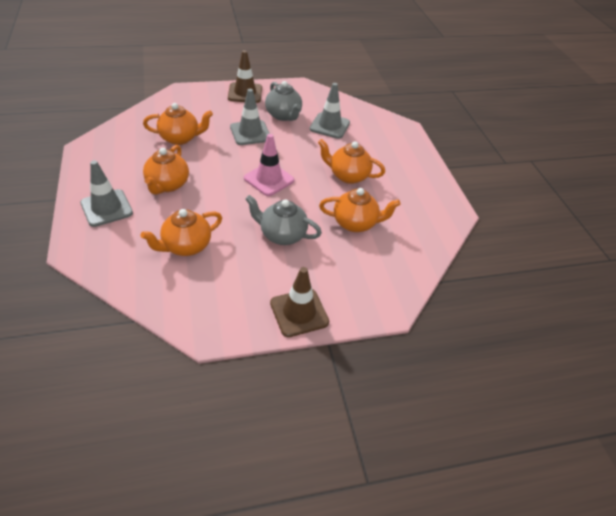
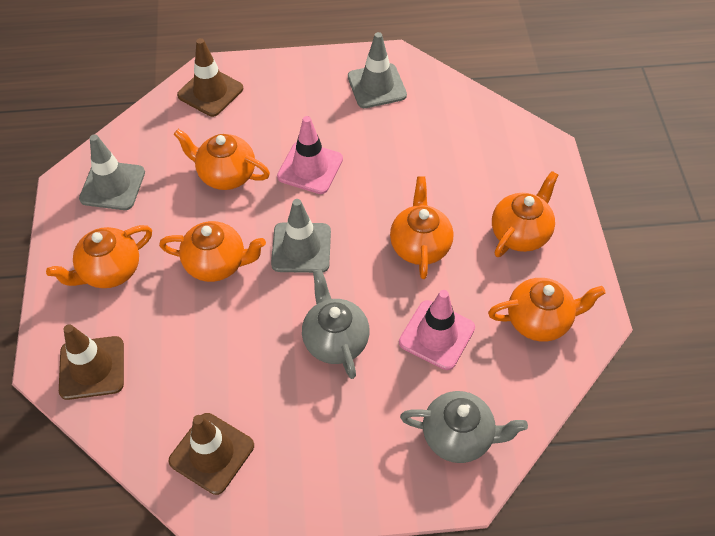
brown traffic cone: [228,50,262,103] [270,267,329,337] = 2 -> [59,324,124,400] [168,413,254,495] [177,38,243,117] = 3
orange teapot: [141,209,222,256] [143,103,213,145] [143,145,189,195] [318,139,385,184] [319,188,401,232] = 5 -> [46,225,152,288] [159,221,266,282] [173,129,270,190] [390,177,453,279] [488,278,606,342] [492,171,558,257] = 6
pink traffic cone: [244,134,295,196] = 1 -> [277,116,343,194] [399,290,475,370] = 2

